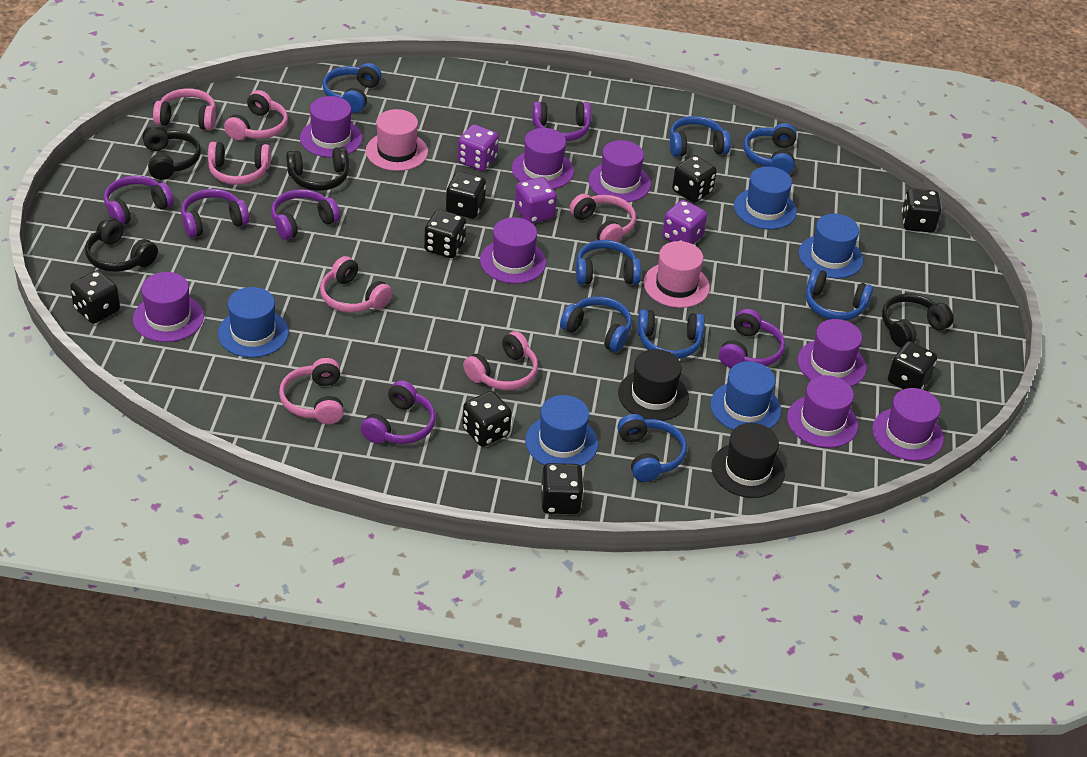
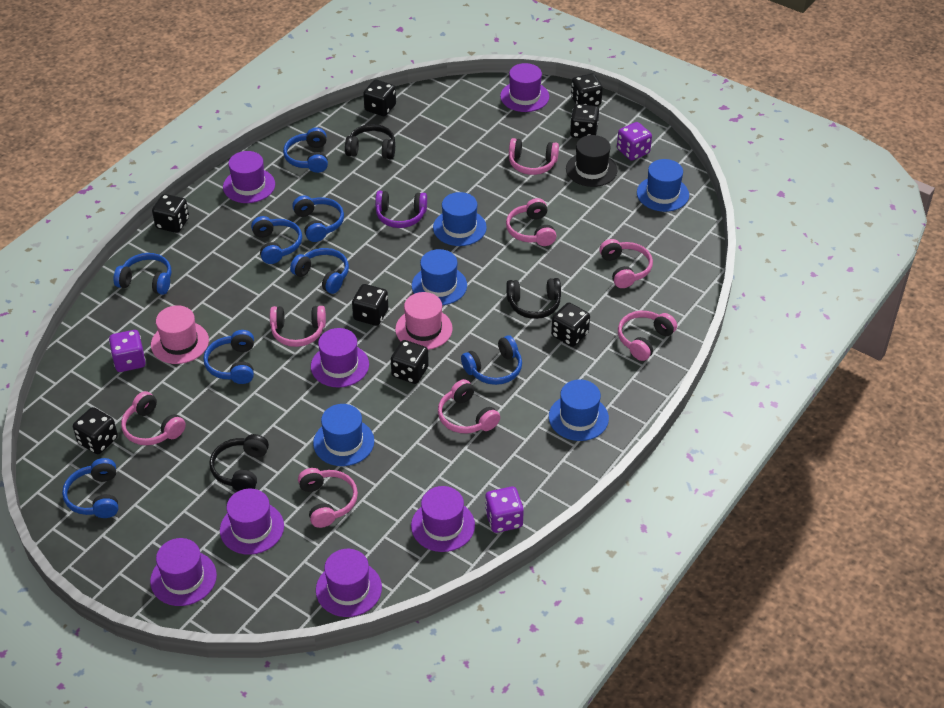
black hat: [618,349,689,421] [711,423,785,498] = 2 -> [566,135,618,187] = 1
black headphones: [85,217,158,272] [143,125,201,180] [286,147,349,191] [882,293,954,347] = 4 -> [209,434,269,491] [345,124,395,159] [506,278,561,319] = 3
pink headphones: [153,88,216,130] [208,142,271,185] [224,90,288,140] [279,358,344,424] [320,256,392,313] [463,331,538,390] [570,194,636,242] = 7 -> [121,391,186,445] [270,306,326,347] [298,468,358,528] [438,379,500,433] [506,198,556,246] [509,138,559,175] [599,239,653,288] [618,311,677,361] = 8
purple hat: [133,272,204,342] [300,96,362,158] [480,217,546,284] [512,128,574,189] [588,140,651,202] [787,375,858,448] [798,319,866,387] [872,388,944,461] = 8 -> [150,538,217,606] [220,489,284,555] [223,151,275,203] [311,328,369,388] [316,549,382,617] [411,486,475,552] [500,63,549,112] = 7
purple headphones: [104,175,174,225] [181,189,249,238] [271,189,340,240] [361,380,436,444] [532,102,591,141] [719,309,785,368] = 6 -> [375,191,427,228] = 1

